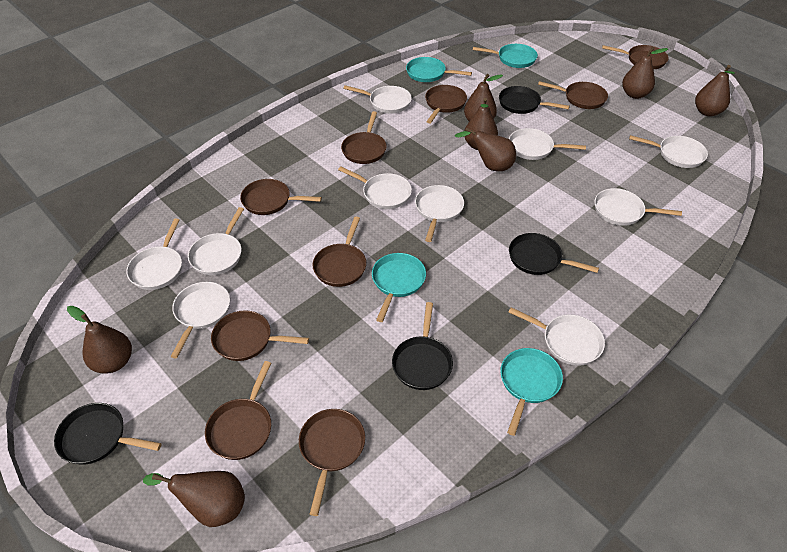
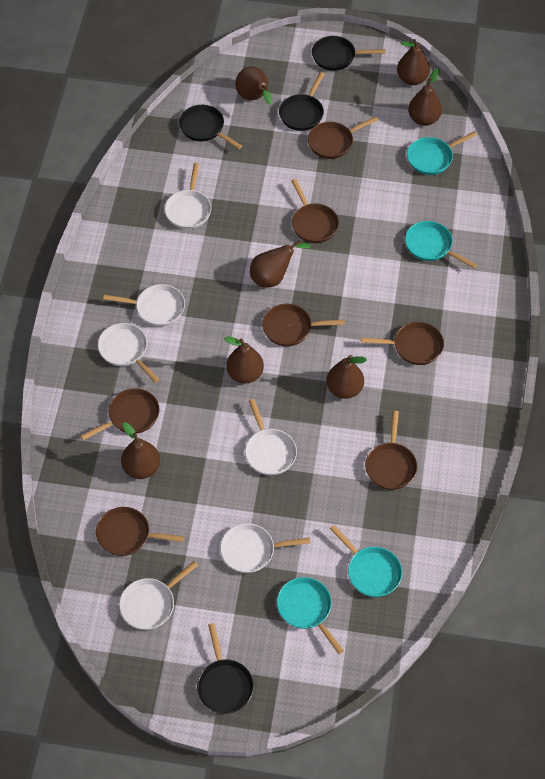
brown pan: [205,361,271,460] [211,310,309,361] [240,179,322,215] [299,409,365,516] [312,217,366,287] [341,111,387,164] [425,85,467,124] [538,81,608,109] [602,45,669,69] = 9 -> [80,388,159,440] [96,507,185,556] [262,304,345,346] [291,179,339,243] [308,116,378,159] [361,322,444,365] [365,411,417,490] = 7
white pan: [126,218,182,290] [170,282,230,358] [188,207,244,275] [338,166,412,209] [343,85,412,114] [415,185,464,242] [508,307,605,366] [509,128,586,160] [594,188,682,226] [629,135,708,168] = 10 -> [98,323,160,383] [103,284,185,326] [119,561,198,630] [165,163,211,229] [220,523,310,573] [245,399,297,475] = 6

